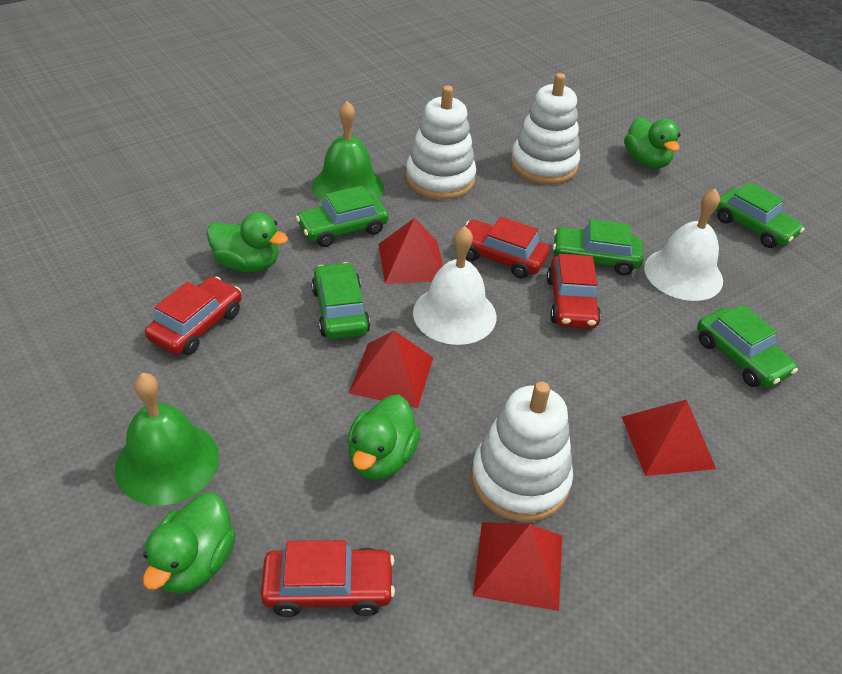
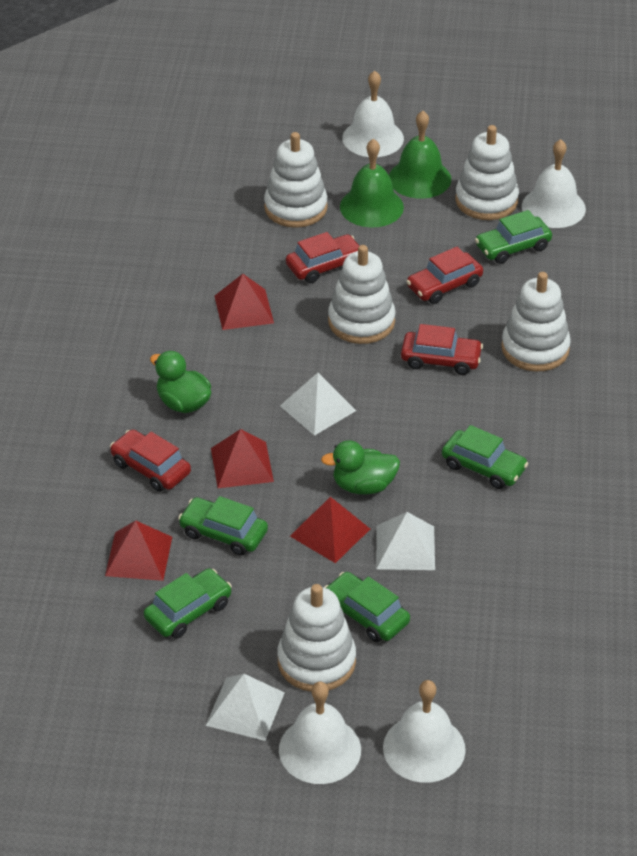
green duck: [143,492,236,594] [207,212,288,272] [347,395,420,480] [624,117,680,169] = 4 -> [150,351,212,413] [321,440,400,494] = 2
white bell: [413,226,497,345] [644,189,723,301] = 2 -> [279,682,361,784] [342,71,404,157] [383,680,466,783] [522,139,586,228] = 4
white pyramid: none = 0 -> [206,674,285,741] [280,373,356,436] [376,512,435,570] = 3
white stacking toy: [406,86,476,200] [471,382,573,522] [511,73,580,184] = 3 -> [264,132,328,228] [277,584,356,692] [328,245,396,344] [455,125,519,220] [501,272,571,372] = 5

